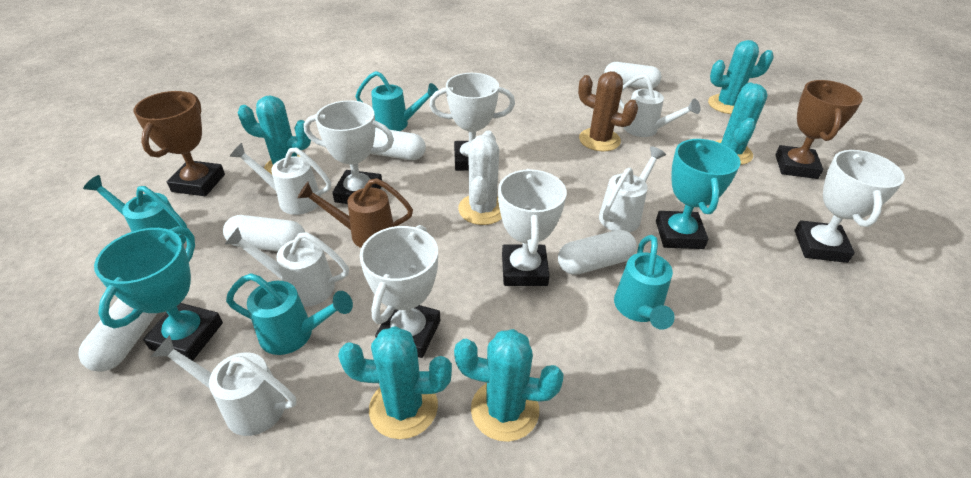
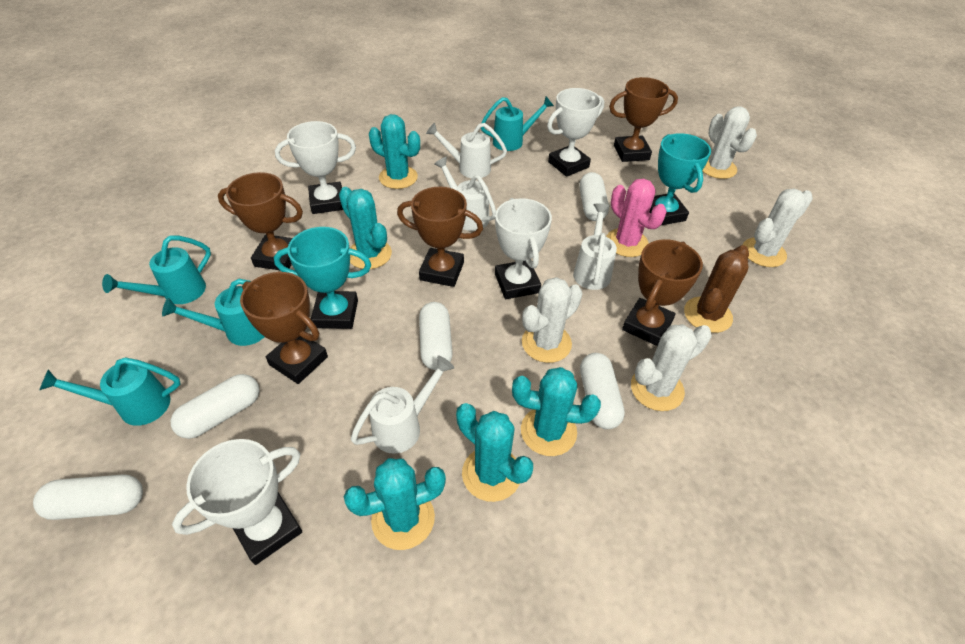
brown trophy: [133,91,225,196] [775,80,863,179] = 2 -> [218,172,303,270] [240,272,328,384] [397,187,483,287] [609,77,678,162] [622,239,703,346] = 5
brown watering can: [298,178,413,248] = 1 -> none = 0
pink cactus: none = 0 -> [606,179,667,257] = 1
white cactus: [458,130,502,225] = 1 -> [522,277,583,363] [631,324,712,411] [702,106,757,179] [743,189,813,267] = 4
white trophy: [304,100,394,204] [360,225,440,358] [429,73,515,171] [498,169,567,286] [795,150,905,263] = 5 -> [172,439,302,565] [275,121,356,214] [495,198,552,299] [547,88,604,177] = 4
white watering can: [151,335,296,436] [225,227,349,307] [230,143,331,215] [599,146,666,232] [619,74,700,137] = 5 -> [351,356,454,454] [426,122,507,178] [434,156,496,231] [573,203,617,290] = 4

